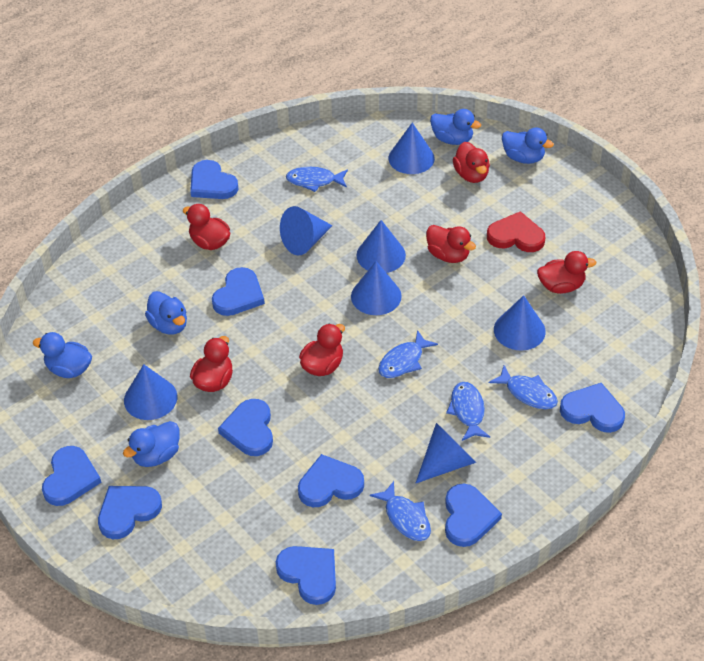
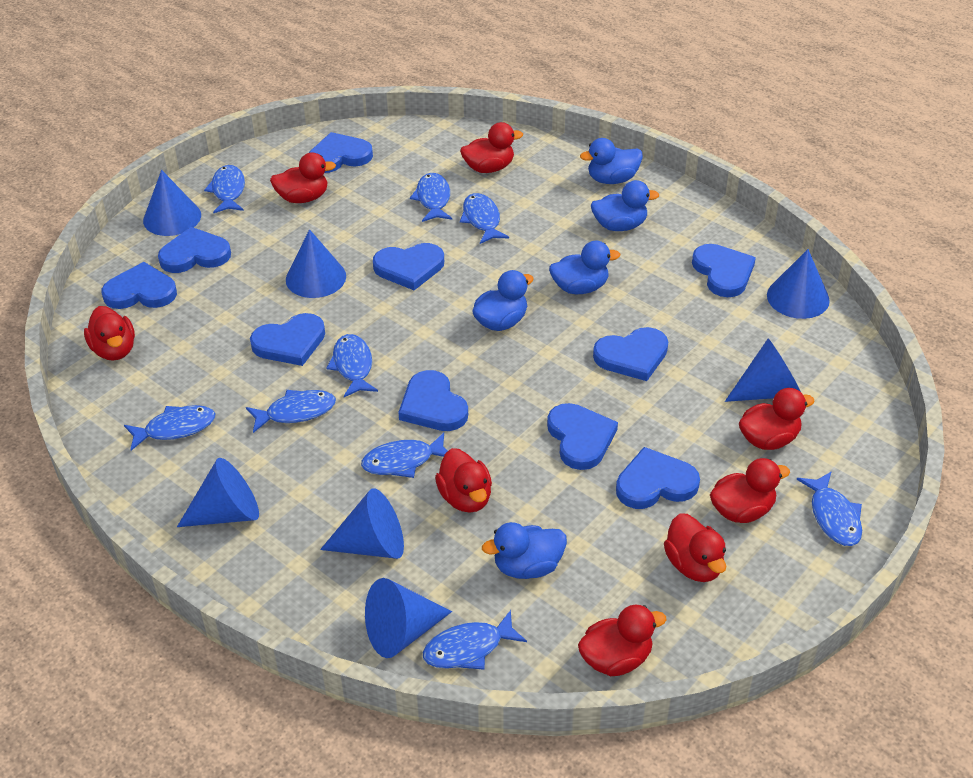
blue fish: [286,167,348,192] [370,481,431,541] [378,330,438,378] [446,382,490,441] [489,365,558,409] = 5 -> [124,405,215,451] [204,165,245,213] [246,390,336,433] [326,334,378,397] [361,432,448,478] [410,173,452,222] [423,610,527,670] [460,193,509,244] [796,471,862,546] = 9
blue heart: [42,446,102,506] [98,486,162,539] [190,160,238,199] [212,267,265,316] [218,399,273,456] [276,546,336,605] [298,454,364,507] [445,484,502,547] [560,383,625,433] = 9 -> [101,262,177,309] [158,227,231,273] [250,313,325,366] [309,132,373,173] [373,243,444,290] [398,370,468,431] [547,403,618,470] [593,327,668,381] [616,447,700,509] [692,244,756,297] = 10
red duck: [183,204,230,250] [190,336,233,392] [299,324,345,376] [426,225,476,263] [453,142,490,183] [537,251,596,294] = 6 -> [84,306,135,361] [270,152,336,203] [435,448,492,513] [460,122,523,173] [578,605,667,676] [664,513,726,582] [710,458,790,523] [739,388,815,450] = 8
red heart: [487,211,546,252] = 1 -> none = 0

